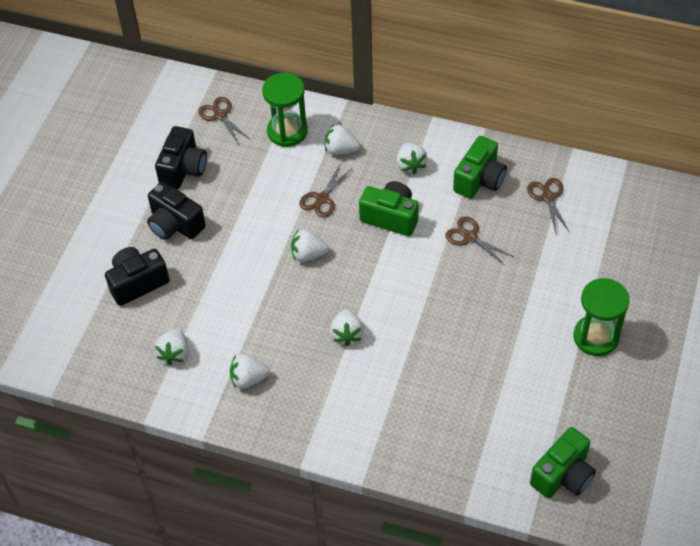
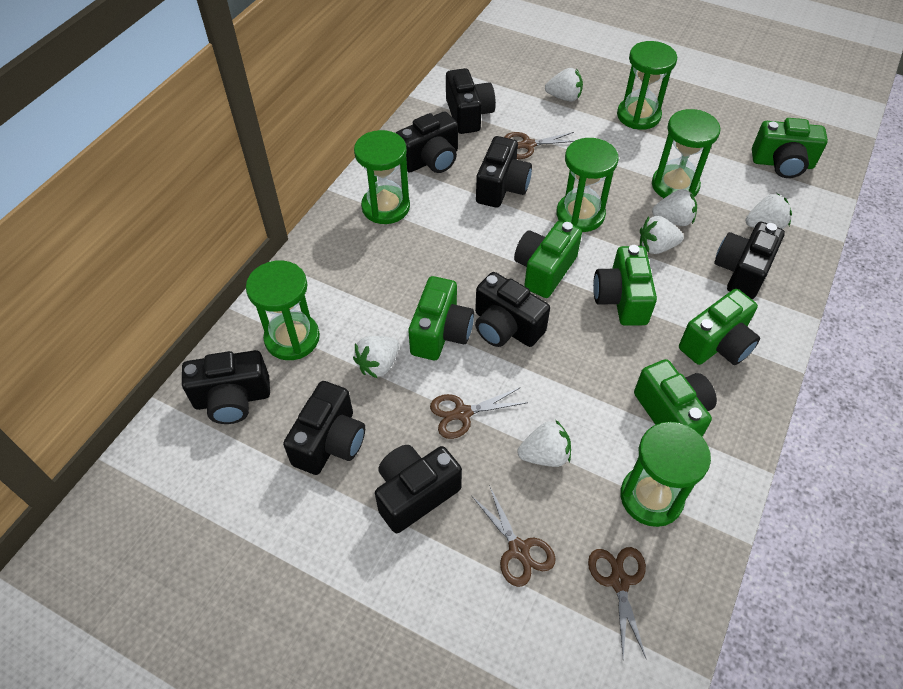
black camera: [105,247,170,306] [147,182,206,240] [155,126,207,189] = 3 -> [182,350,270,424] [283,381,365,475] [375,445,462,533] [396,112,458,173] [446,68,496,134] [475,272,550,347] [476,136,532,208] [714,222,785,299] = 8
green camera: [359,181,419,236] [453,136,507,199] [530,427,596,498] = 3 -> [408,276,474,360] [514,220,582,298] [593,245,657,326] [634,359,717,437] [679,289,760,365] [752,118,828,178] = 6
green hourglass: [262,73,308,147] [573,278,630,356] = 2 -> [246,260,320,360] [354,130,410,224] [556,138,619,232] [617,41,677,130] [620,422,711,527] [652,109,721,198] = 6

